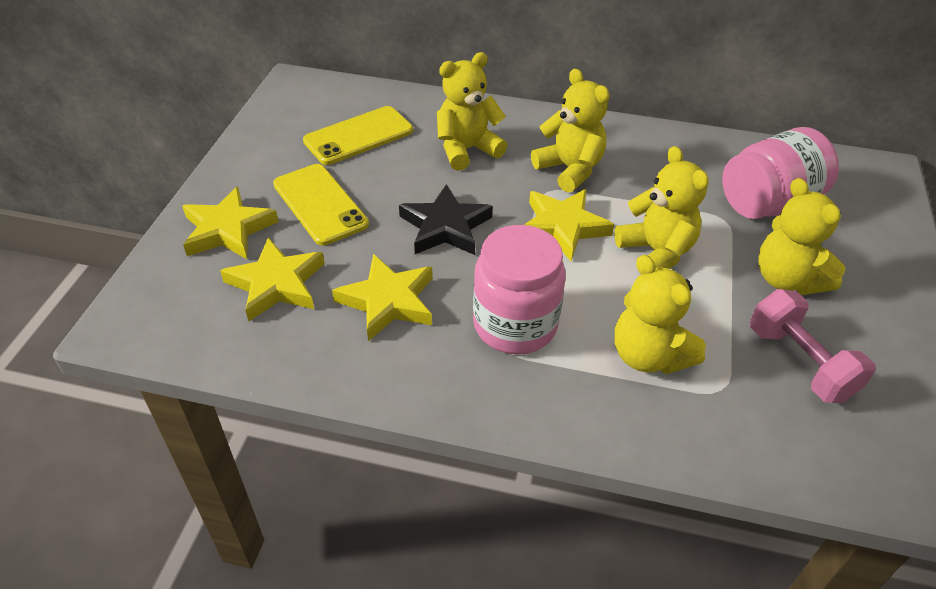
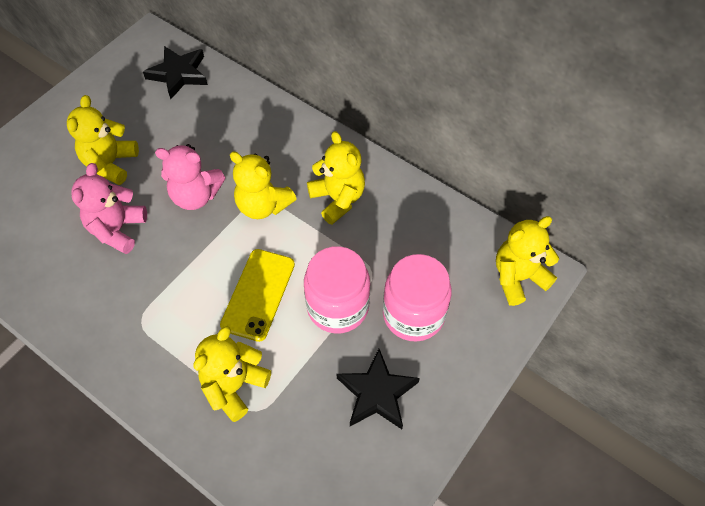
black star: [399,184,493,255] = 1 -> [143,46,208,99] [337,349,420,429] = 2
pink dumbbell: [750,289,875,403] = 1 -> none = 0
pink teddy bear: none = 0 -> [71,163,147,254] [155,144,226,210] = 2
yellow phone: [273,164,369,245] [303,106,413,165] = 2 -> [220,249,295,342] = 1
yellow star: [182,186,279,259] [220,238,325,321] [332,254,433,341] [524,189,614,261] = 4 -> none = 0

